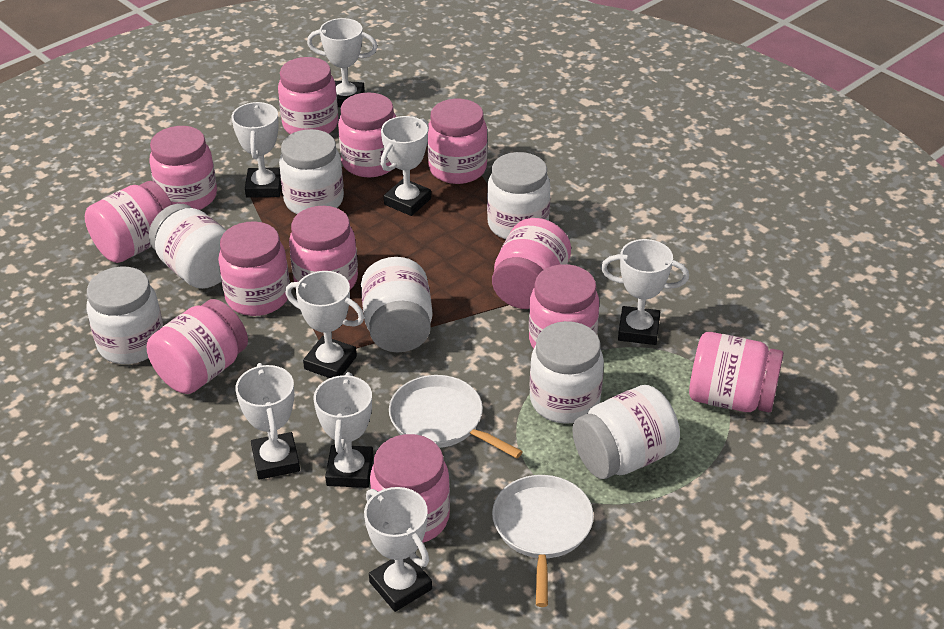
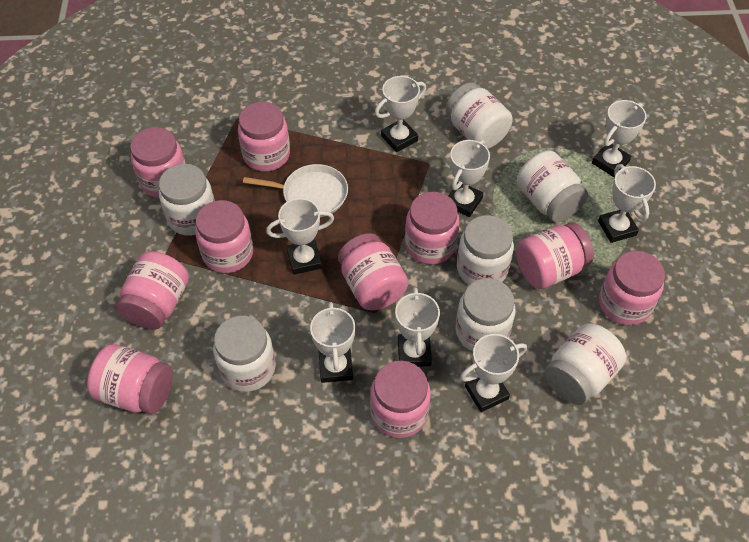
pink jar: [85,181,173,263] [147,299,248,394] [150,126,217,210] [218,221,289,316] [278,57,338,134] [289,206,358,290] [338,92,396,177] [370,434,450,543] [427,99,488,184] [492,218,571,309] [529,264,599,349] [689,332,784,412] = 12 -> [87,344,173,414] [116,251,189,330] [130,127,186,198] [195,200,253,273] [238,102,290,172] [338,233,408,310] [370,361,431,438] [405,192,460,265] [516,222,594,289] [599,251,665,325] = 10
white pan: [389,375,523,459] [492,475,594,607] = 2 -> [243,164,348,217] = 1

